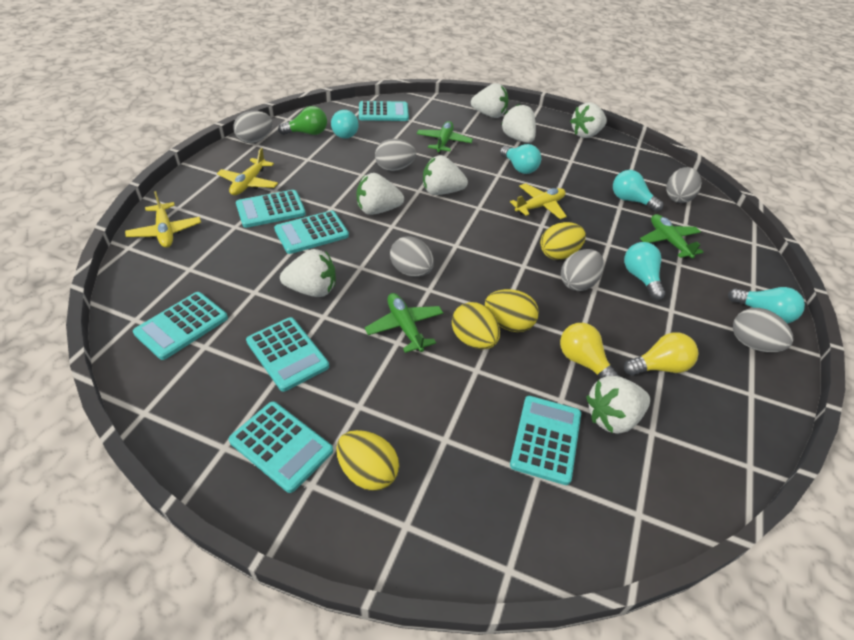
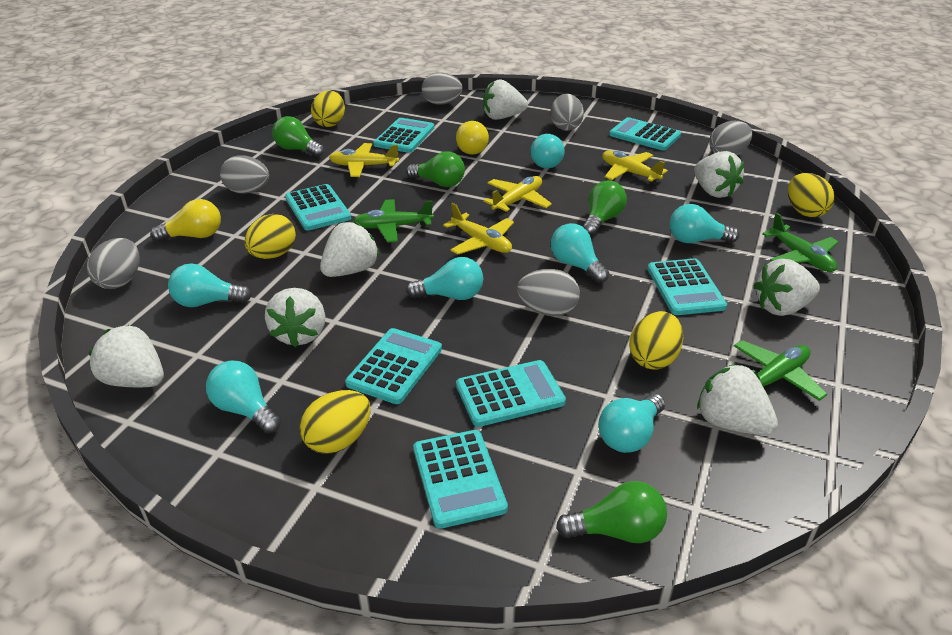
green light bulb: [278,106,327,135] = 1 -> [272,116,324,157] [406,151,465,187] [556,481,667,543] [583,180,627,236] = 4
turquoise light bulb: [331,110,359,139] [500,144,541,174] [613,170,663,212] [624,242,665,300] [728,287,805,324] = 5 -> [168,264,252,307] [206,360,281,434] [406,257,483,300] [530,134,564,168] [551,223,609,283] [599,393,665,453] [670,204,740,243] = 7
yellow egg: [336,430,399,491] [452,302,500,349] [485,289,539,332] [540,222,586,260] = 4 -> [245,214,296,259] [299,390,371,454] [311,90,345,127] [629,311,683,369] [788,173,835,217] = 5
yellow plane: [125,191,201,248] [217,148,278,195] [510,183,567,219] = 3 -> [329,143,399,177] [443,203,514,255] [483,176,552,213] [602,151,668,183] = 4

